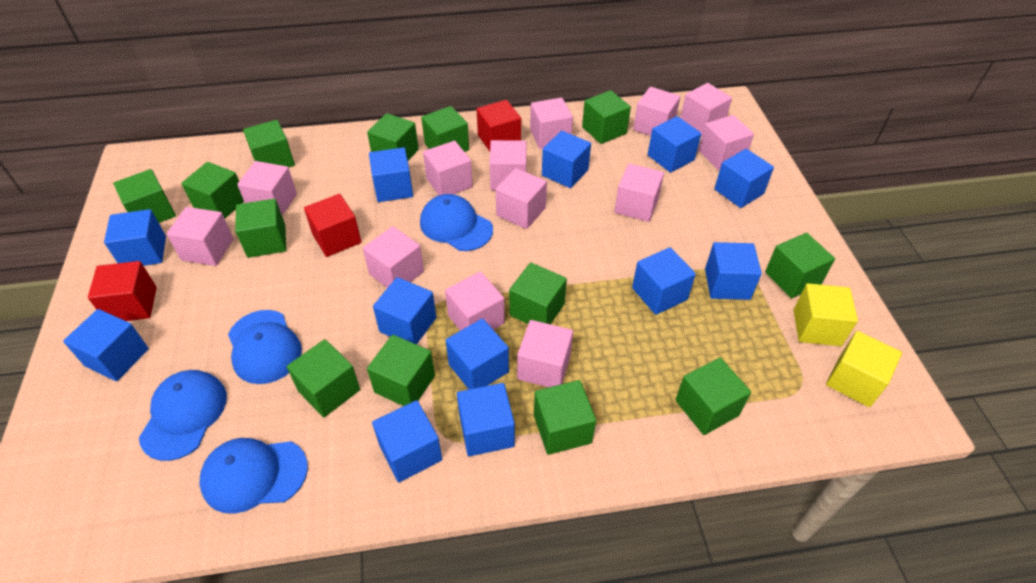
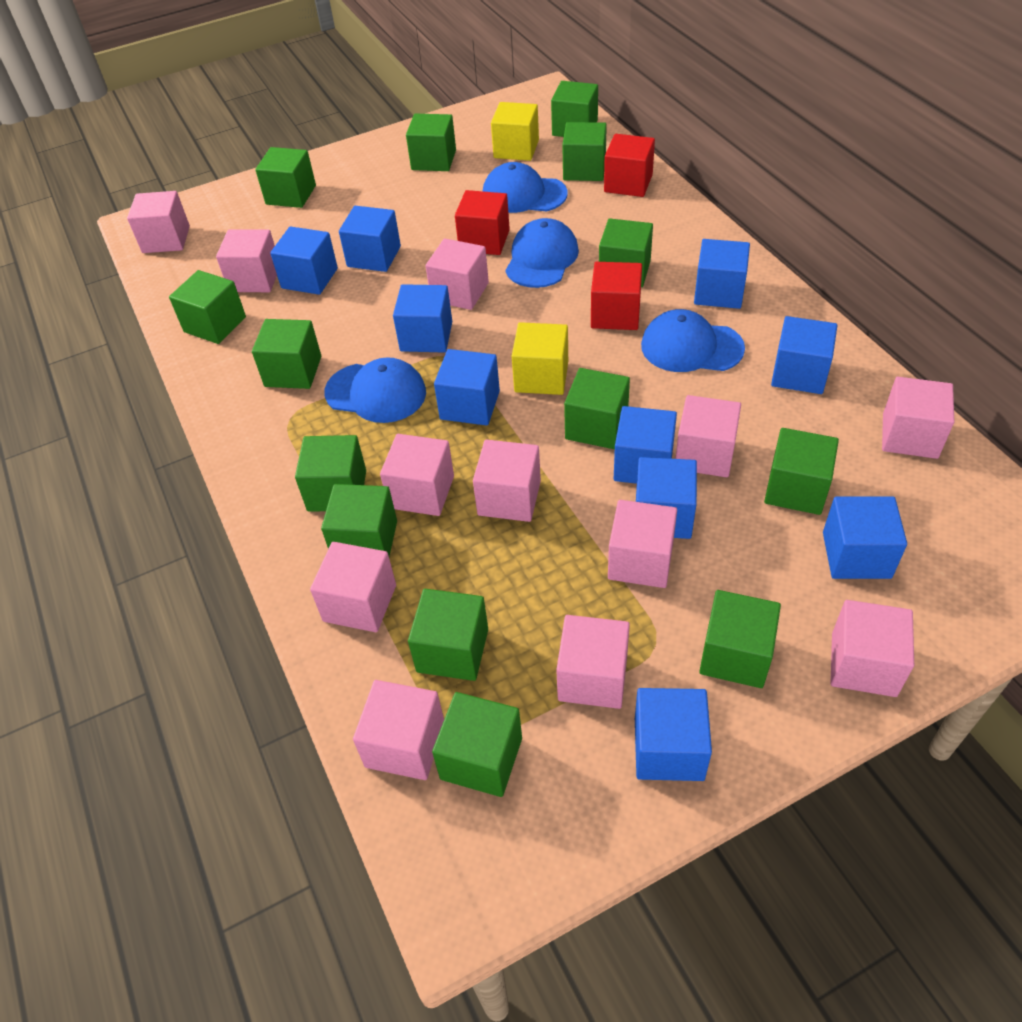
blue cube: [63,309,149,381] [104,209,166,266] [369,147,413,202] [372,400,442,482] [373,277,436,344] [446,318,509,389] [457,383,515,456] [542,131,591,188] [632,247,696,315] [648,116,701,173] [705,242,762,300] [714,149,774,208] = 12 -> [270,226,338,295] [339,206,401,272] [393,284,452,353] [434,349,500,426] [614,406,677,484] [635,688,712,781] [636,457,697,539] [694,239,750,309] [771,316,837,394] [823,496,907,579] = 10
green cube: [113,169,176,223] [181,162,244,218] [235,199,286,258] [243,120,295,168] [287,339,360,418] [367,113,419,160] [367,335,435,406] [421,106,469,152] [509,262,567,324] [534,380,596,455] [582,90,631,144] [675,358,751,435] [765,233,835,298] = 13 -> [169,270,246,344] [252,319,321,389] [255,147,316,208] [295,435,366,512] [321,484,397,556] [406,114,456,171] [408,589,488,681] [432,692,522,797] [551,81,598,137] [562,122,607,181] [564,368,630,449] [599,219,653,287] [699,590,781,688] [764,428,839,515] = 14
pink cube: [167,207,234,266] [237,161,297,216] [363,226,424,288] [423,141,473,195] [445,272,505,331] [489,140,526,190] [496,168,547,229] [517,320,573,387] [530,97,573,149] [614,163,664,222] [633,87,680,136] [680,83,732,135] [699,115,754,170] = 13 -> [127,191,190,253] [216,229,277,292] [310,542,396,632] [353,680,444,780] [380,434,454,516] [426,238,489,310] [473,439,541,522] [556,615,630,709] [608,500,677,588] [675,395,741,477] [830,600,914,697] [882,377,954,459] = 12

